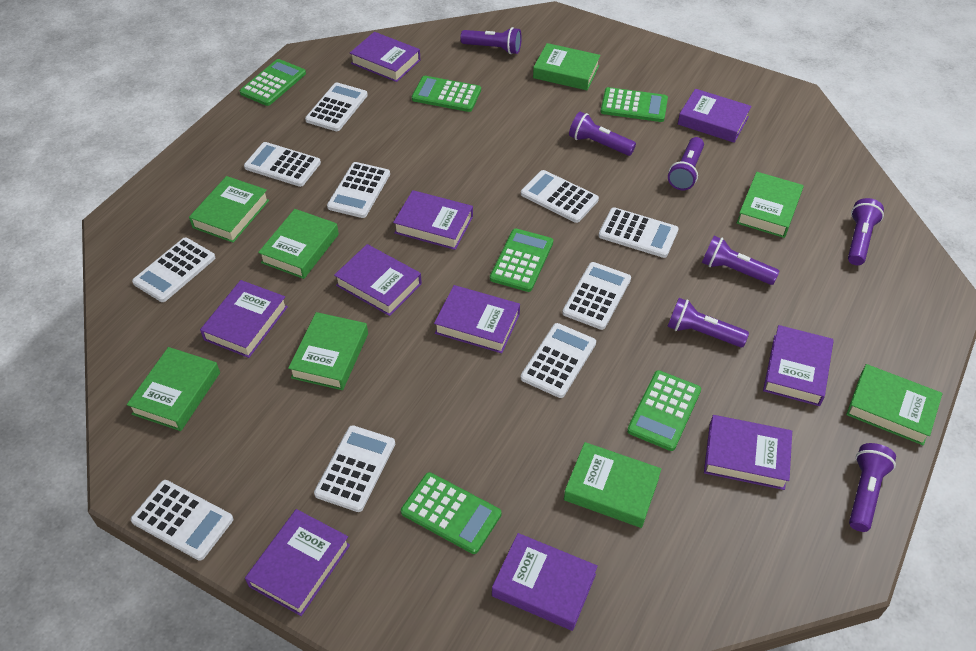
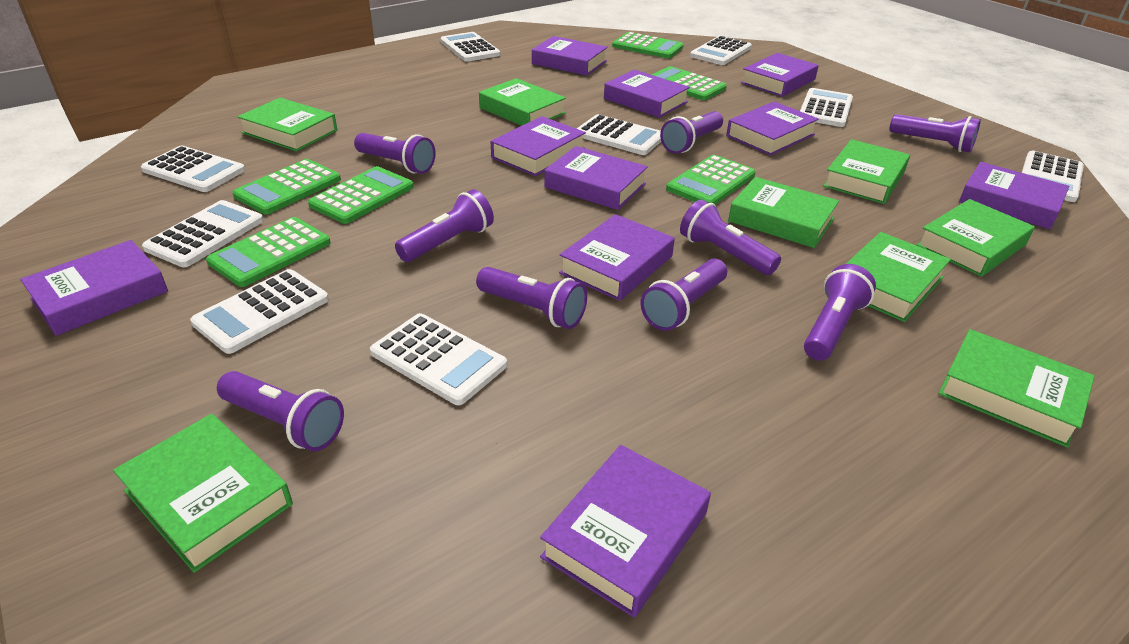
purple flashlight: [460,27,522,54] [569,111,636,156] [667,298,749,347] [668,137,704,190] [702,236,780,285] [848,198,884,265] [849,443,896,532] = 7 -> [217,371,344,451] [354,133,436,174] [395,189,494,262] [476,267,587,329] [640,259,727,331] [660,111,723,154] [680,199,781,275] [804,264,876,361] [889,114,981,152] = 9
white calculator: [131,480,233,561] [132,238,215,302] [244,142,321,187] [305,82,368,131] [314,425,395,512] [327,162,390,218] [521,170,599,223] [521,323,596,398] [562,262,631,330] [598,207,679,258] = 10 -> [141,146,245,192] [142,200,264,267] [190,269,329,354] [370,313,507,405] [440,32,500,62] [577,114,661,155] [690,36,752,65] [800,88,853,127] [1022,151,1084,202] = 9

